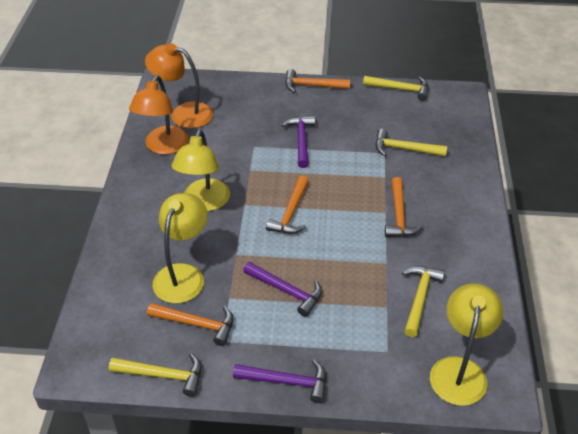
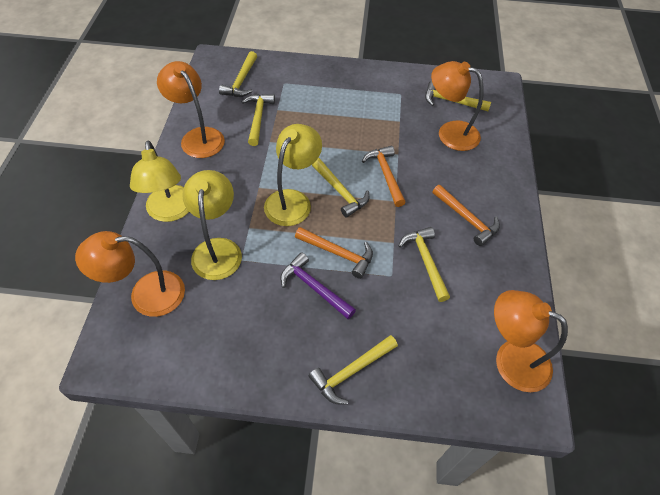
orange hammer: [147,303,234,346] [266,176,309,234] [285,69,350,93] [385,177,423,237] = 4 -> [295,227,373,279] [362,146,406,207] [432,185,500,246] = 3
orange lamp: [129,75,189,155] [145,43,213,129] = 2 -> [75,231,185,317] [157,61,225,158] [431,61,484,151] [494,290,568,392] = 4
purple hammer: [233,359,326,403] [243,262,322,317] [282,116,315,168] = 3 -> [280,252,356,319] = 1
yellow hammer: [109,353,202,397] [363,76,429,101] [376,129,447,157] [402,266,445,337] = 4 -> [219,51,257,97] [242,94,275,146] [309,335,398,405] [312,158,369,217] [399,227,450,302] [425,81,491,111] = 6

